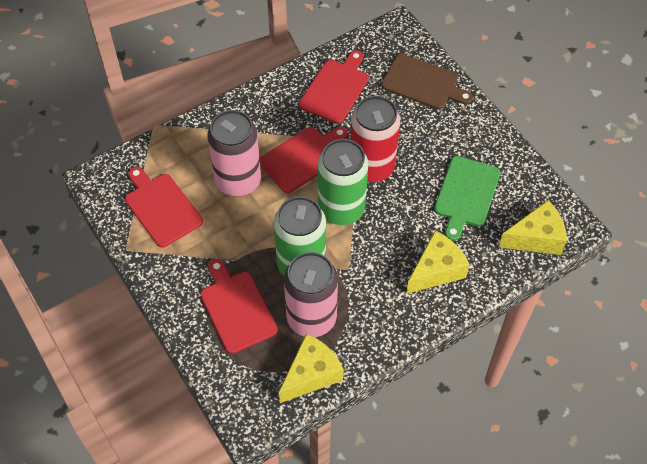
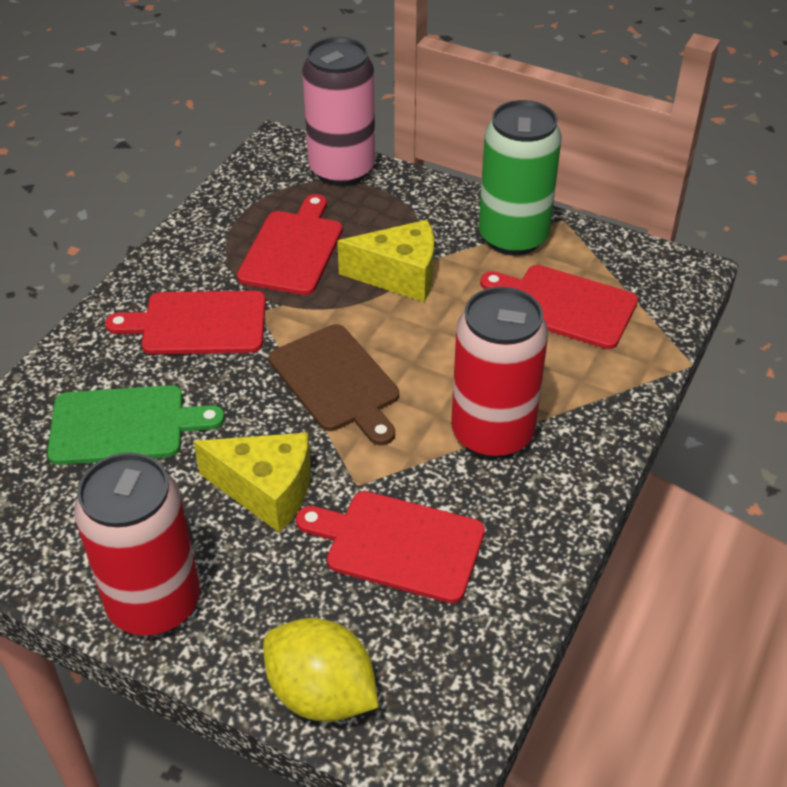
green can: [274,196,326,276] [318,139,369,225] = 2 -> [479,100,562,255] = 1
pink can: [207,110,261,197] [284,252,338,337] = 2 -> [302,37,375,186] = 1
red can: [350,96,400,182] = 1 -> [74,453,200,636] [451,287,548,459] = 2
yellow cheese: [279,333,344,403] [406,231,470,294] [499,200,567,255] = 3 -> [193,432,311,533] [337,220,434,302] = 2
yellow lemon: none = 0 -> [263,618,379,722] = 1

